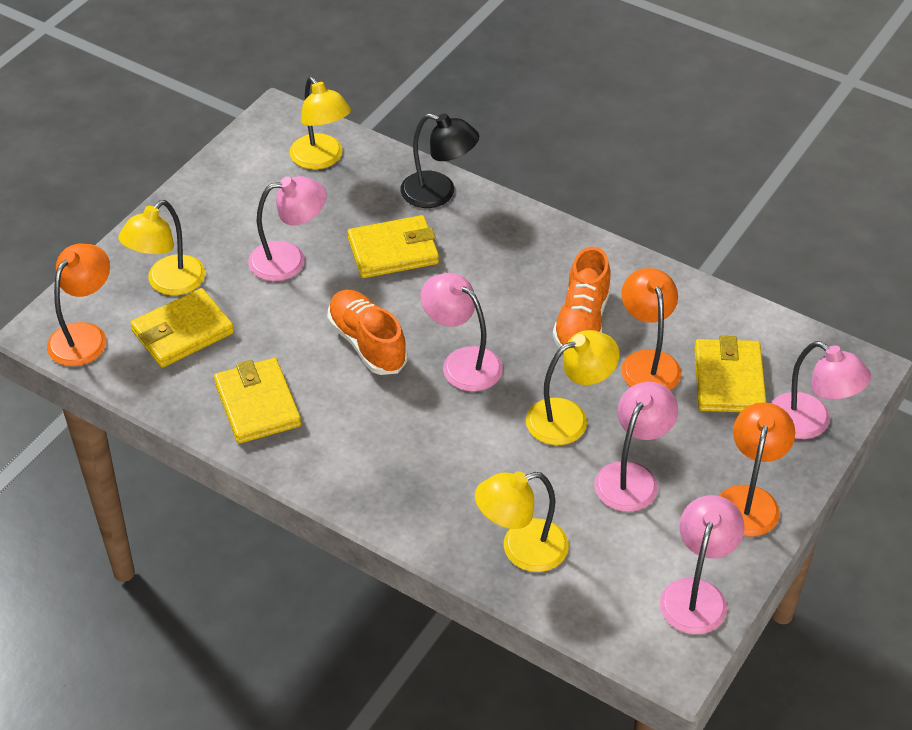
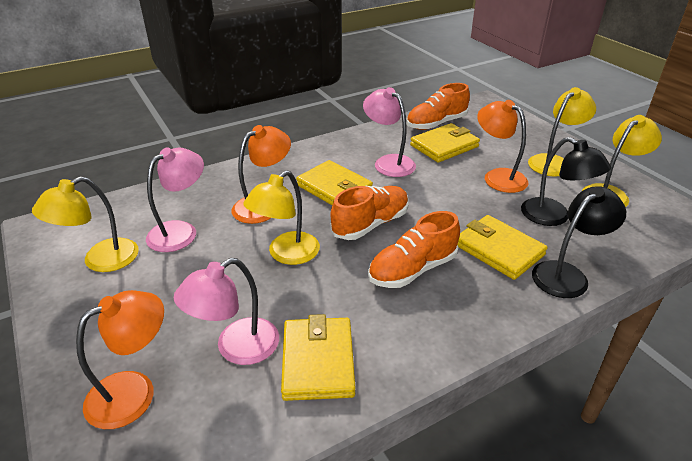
black lamp: [400,113,479,208] = 1 -> [521,137,611,226] [532,186,626,298] = 2
orange shoe: [327,290,408,375] [553,247,611,353] = 2 -> [331,186,409,240] [368,211,460,288] [406,83,470,130] = 3
pink lamp: [248,176,327,281] [420,273,503,391] [594,382,678,512] [660,495,745,634] [771,341,871,439] = 5 -> [146,147,204,252] [174,258,279,365] [363,87,416,177] = 3

